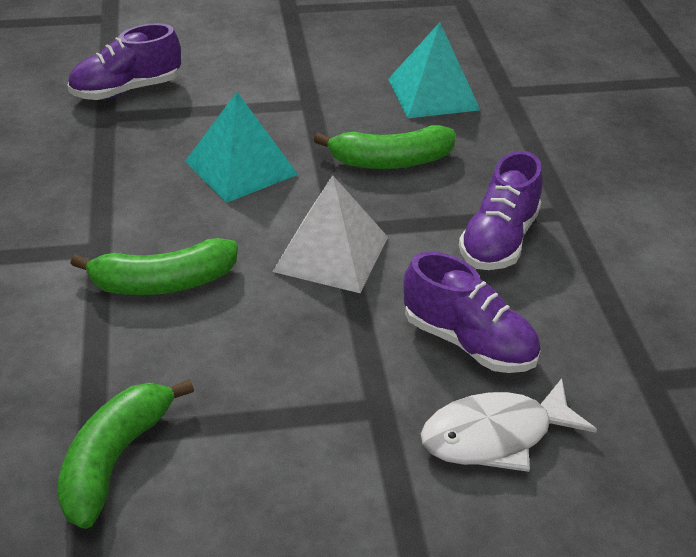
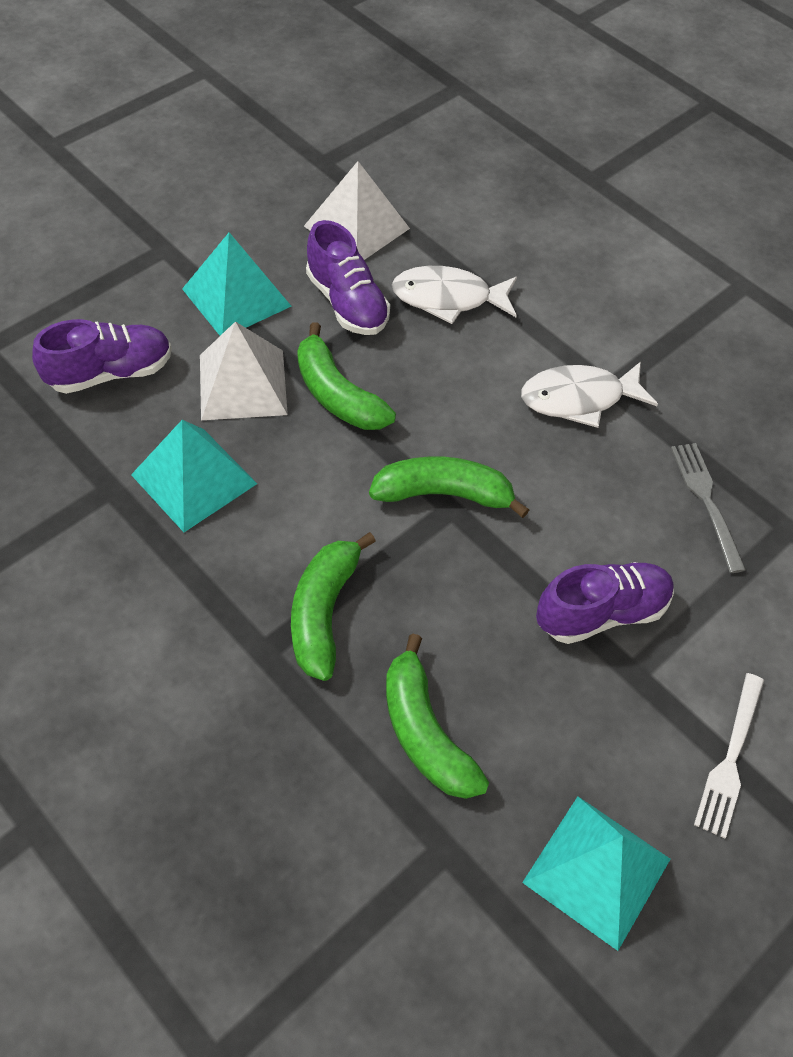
green banana: [57,379,194,529] [70,238,238,295] [314,125,455,169] = 3 -> [291,532,376,681] [297,322,396,430] [369,456,529,518] [386,634,489,799] = 4
grey fork: none = 0 -> [671,443,746,573] = 1
turquoise pyramid: [185,92,298,203] [388,22,480,118] = 2 -> [131,420,257,532] [182,232,291,336] [522,796,670,951] = 3
white fish: [421,378,597,472] = 1 -> [392,266,517,324] [521,362,658,428] = 2
white fork: none = 0 -> [694,673,764,838] = 1
white pyramid: [273,175,388,293] = 1 -> [200,322,288,420] [304,161,410,260] = 2

